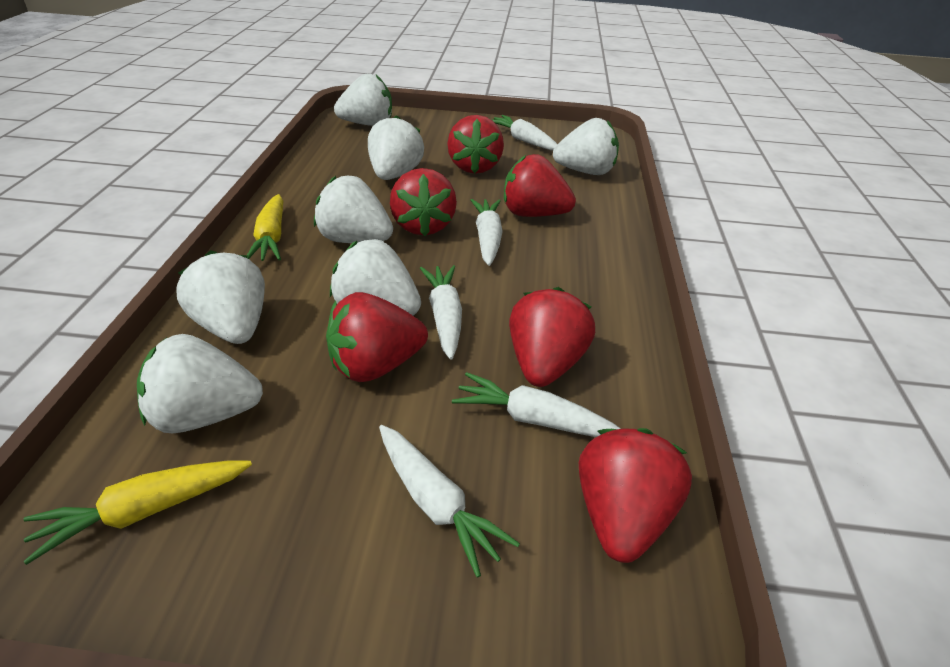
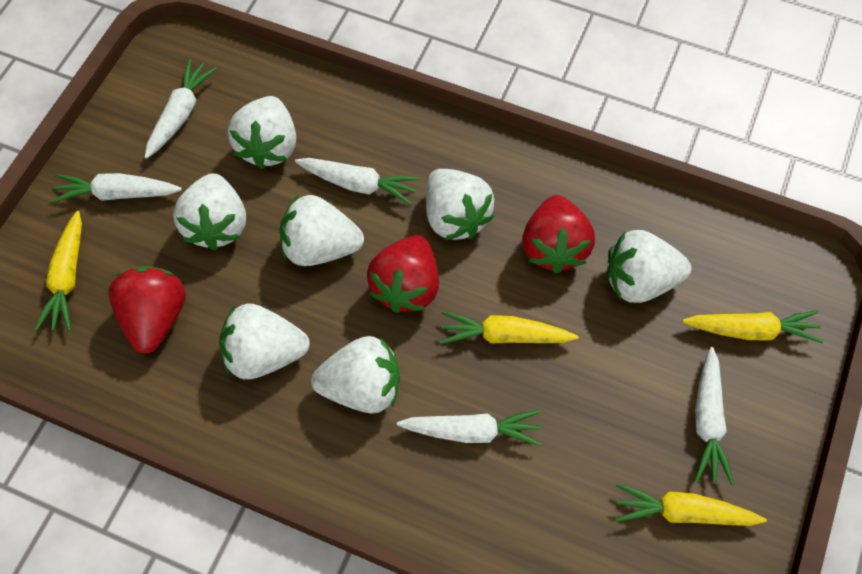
red strawberry: [326,292,428,382] [390,168,457,236] [447,115,504,174] [504,154,576,217] [509,287,595,387] [579,428,692,563] = 6 -> [108,266,186,354] [367,235,439,313] [522,195,595,273] = 3
yellow carrot: [23,460,252,565] [247,194,283,261] = 2 -> [35,211,82,331] [440,311,579,344] [615,483,767,526] [682,310,823,343] = 4

